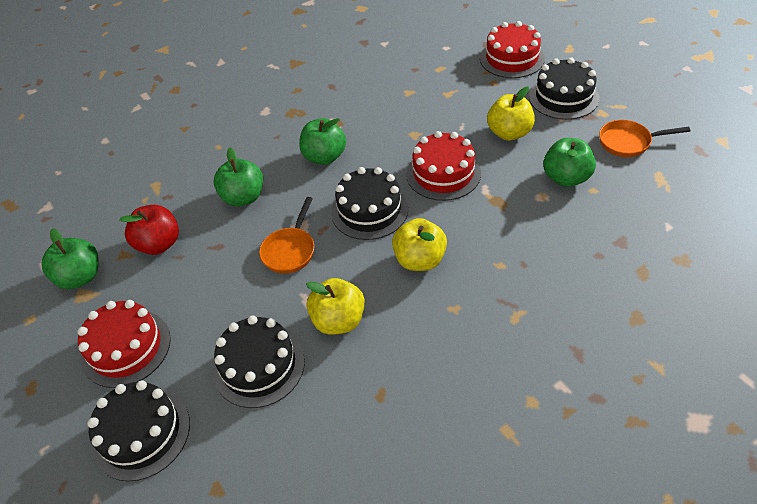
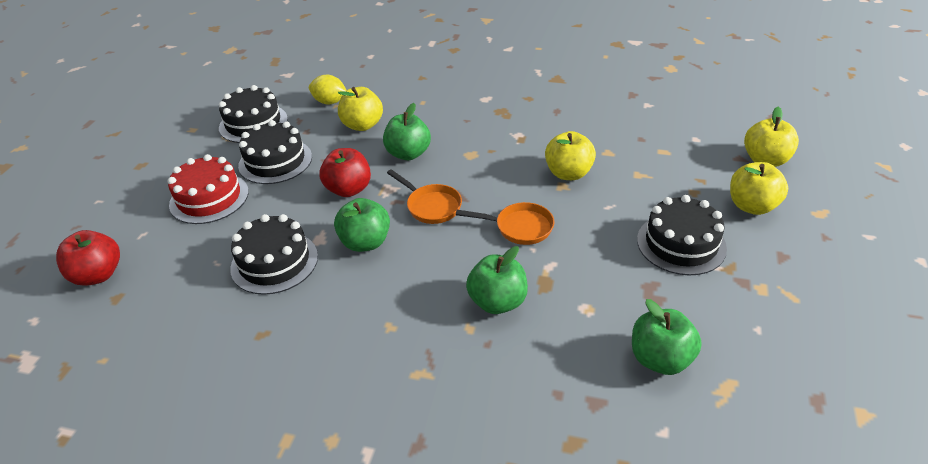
red apple: [119,205,179,255] = 1 -> [56,230,120,286] [319,148,371,197] = 2
red cake: [77,300,171,388] [406,131,481,201] [480,21,545,78] = 3 -> [167,154,249,224] = 1
yellow apple: [306,278,365,335] [392,218,447,271] [487,87,535,141] = 3 -> [338,87,383,131] [545,131,596,180] [730,162,788,215] [744,107,799,167] = 4
yellow lemon: none = 0 -> [309,74,347,104] = 1

